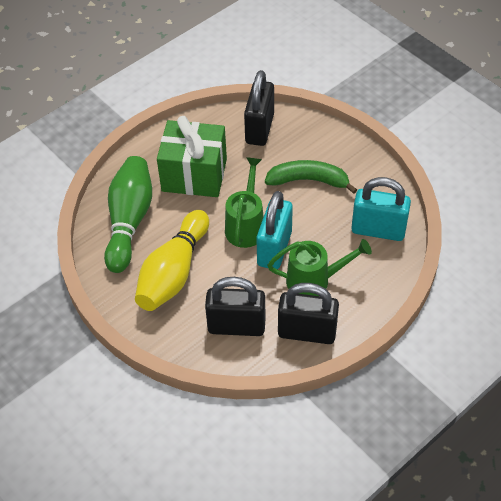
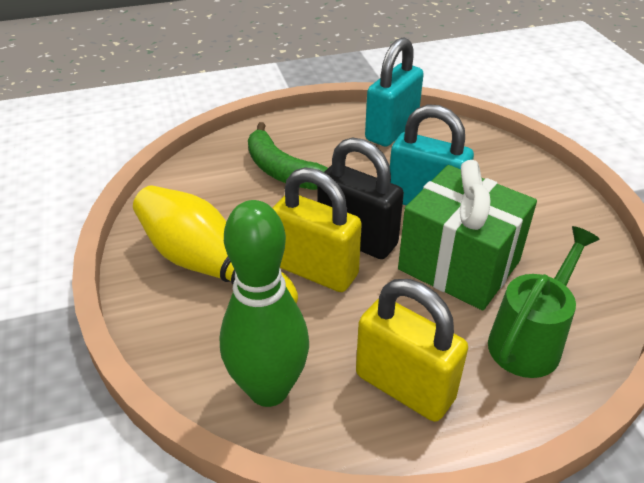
black padlock: [205,277,266,336] [244,70,274,146] [278,283,339,344] = 3 -> [317,137,404,259] = 1
green watering can: [225,157,264,248] [268,239,372,296] = 2 -> [488,226,600,378] = 1
yellow padlock: none = 0 -> [273,167,362,292] [356,279,468,422] = 2

